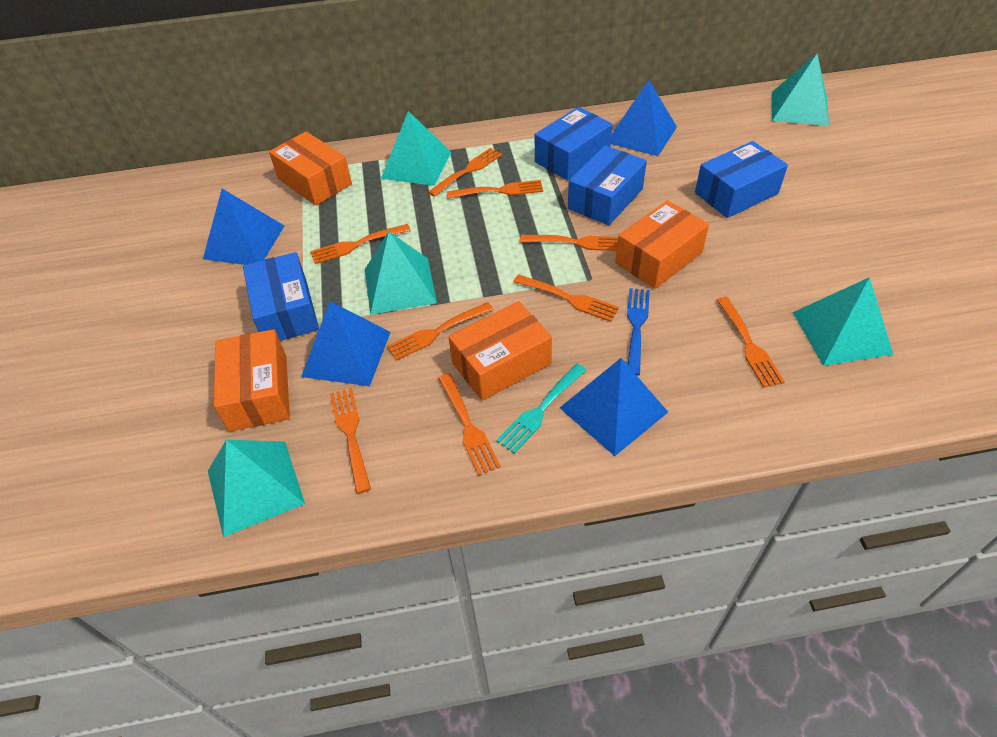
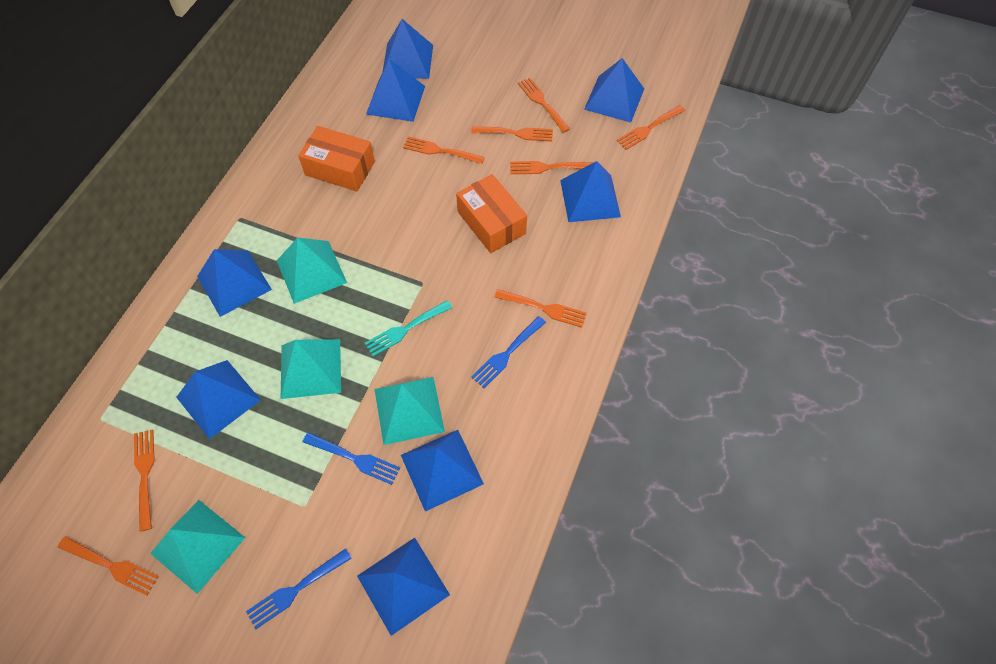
blue box: [243,252,319,341] [535,107,613,180] [568,145,647,225] [695,141,788,218] = 4 -> none = 0
blue fork: [627,288,650,376] = 1 -> [246,548,352,629] [303,432,400,485] [471,316,546,388] = 3
blue pyramid: [203,189,284,265] [301,301,391,386] [560,358,668,456] [611,80,677,156] = 4 -> [176,360,261,439] [197,249,272,317] [357,538,450,636] [366,59,425,122] [383,19,433,79] [401,430,484,512] [560,161,621,222] [584,58,644,123] = 8
orange box: [214,329,290,432] [269,131,352,206] [448,301,552,401] [615,201,709,289] = 4 -> [298,126,375,191] [456,174,527,253] = 2
orange fork: [310,224,411,264] [330,388,371,494] [387,302,493,361] [428,148,502,197] [438,373,501,476] [447,180,543,199] [513,274,619,322] [520,235,618,251] [717,297,785,388] = 9 -> [58,536,159,596] [134,429,155,532] [403,136,485,164] [471,126,553,142] [494,289,587,328] [510,161,594,174] [518,78,570,133] [617,105,685,150] = 8
turquoise pyramid: [208,440,305,537] [365,232,437,315] [381,111,451,186] [772,54,829,126] [793,277,894,366] = 5 -> [150,500,245,594] [277,237,347,304] [281,339,341,399] [374,377,445,445] = 4

